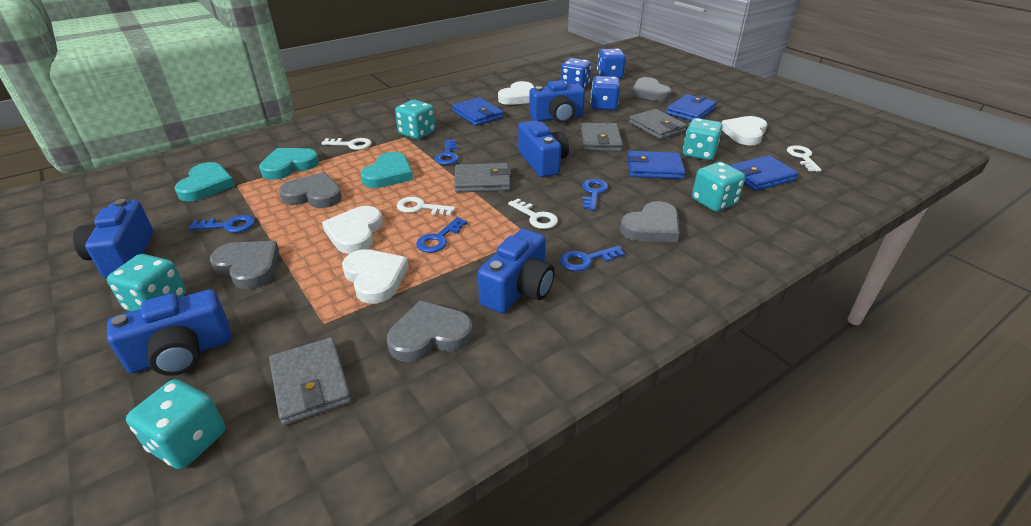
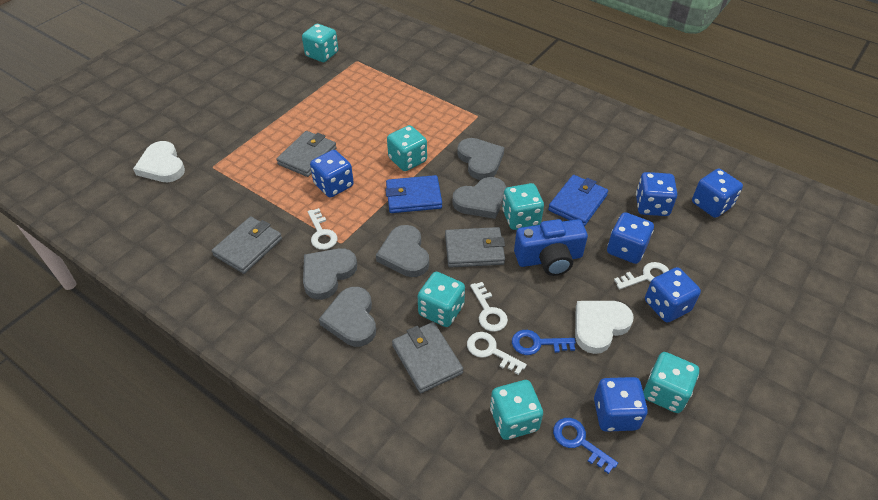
blue camera: [73,199,153,278] [107,289,231,376] [478,229,555,314] [518,120,569,177] [529,80,585,123] = 5 -> [514,219,588,276] = 1
blue dice: [561,58,591,88] [591,76,620,110] [597,49,626,78] = 3 -> [310,150,354,198] [594,377,648,432] [607,212,654,264] [636,172,677,216] [645,267,701,323] [692,169,743,218] = 6
blue key: [188,215,255,233] [416,217,467,253] [434,140,459,165] [560,246,625,271] [582,179,608,210] = 5 -> [512,330,576,355] [553,418,618,474] = 2
blue wallet: [452,97,504,126] [627,151,685,179] [666,94,717,121] [729,155,799,191] = 4 -> [385,175,442,213] [548,175,608,226] = 2
turquoise dice: [107,254,186,312] [126,379,226,470] [395,100,435,139] [683,118,723,160] [692,162,745,212] = 5 -> [302,24,338,62] [387,125,427,171] [418,272,465,327] [490,380,543,440] [502,183,544,230] [643,352,699,413] = 6
turquoise heart: [174,162,235,202] [259,148,319,180] [361,152,413,188] = 3 -> none = 0
white heart: [322,206,383,254] [342,249,409,304] [498,81,534,105] [722,116,767,145] = 4 -> [133,141,185,182] [575,301,634,354] = 2

